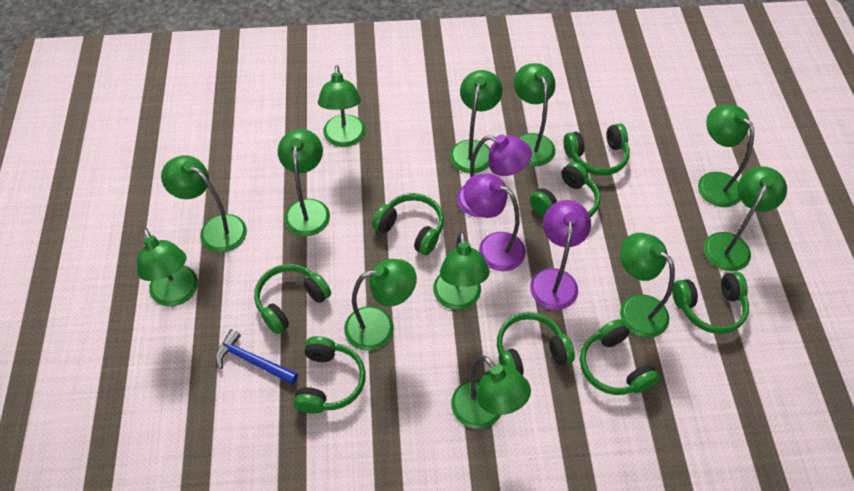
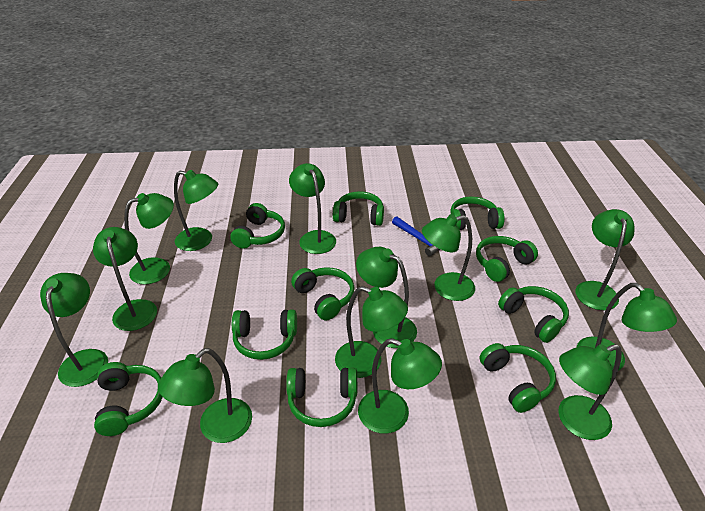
green headphones: [254,264,331,334] [293,336,366,414] [372,193,444,255] [497,312,575,375] [530,161,600,217] [564,123,630,176] [580,319,660,395] [672,272,749,334] = 8 -> [94,362,163,436] [230,203,285,249] [232,309,297,360] [286,368,357,427] [291,267,355,320] [333,192,384,226] [450,197,505,230] [476,236,538,282] [480,343,556,413] [498,286,569,343] = 10
green lamp: [137,228,198,306] [161,155,247,253] [278,129,330,236] [318,65,366,147] [344,259,417,351] [433,232,490,310] [450,70,503,173] [451,356,531,429] [514,63,556,167] [620,233,675,338] [698,105,754,207] [704,166,787,271] = 12 -> [40,273,108,387] [93,227,157,331] [124,193,174,284] [158,348,252,443] [174,170,218,251] [289,163,336,254] [335,286,408,378] [356,247,417,348] [358,338,442,434] [422,214,475,301] [558,344,622,440] [576,209,634,310] [577,283,677,371] = 13
purple lamp: [457,134,532,217] [464,174,526,271] [530,200,591,310] = 3 -> none = 0

